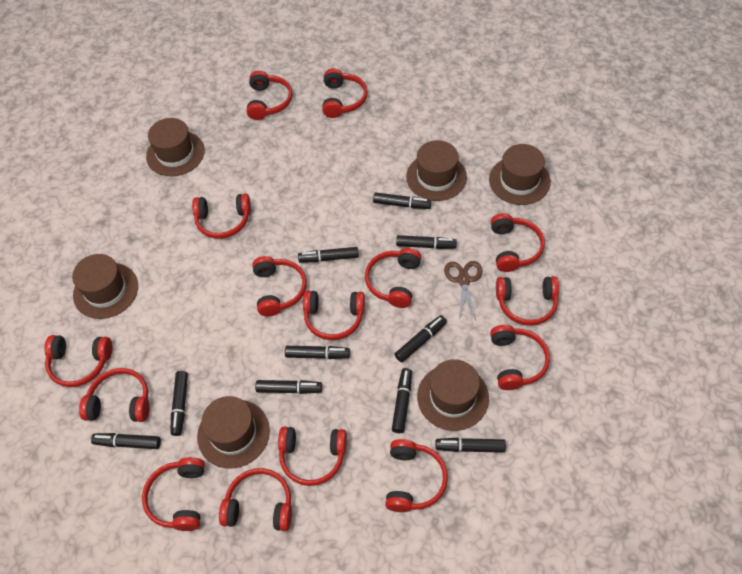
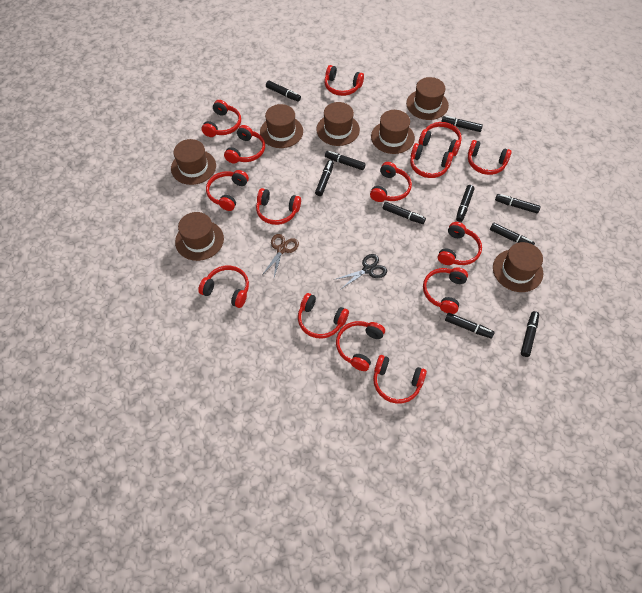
black scissors: none = 0 -> [334,254,387,289] = 1
brown hat: [72,254,138,319] [146,118,205,177] [197,396,270,469] [406,140,467,201] [417,359,489,431] [489,144,551,205] = 6 -> [171,139,216,185] [175,212,224,261] [260,104,303,148] [316,102,360,146] [371,110,415,154] [406,77,449,120] [493,242,543,292] = 7

